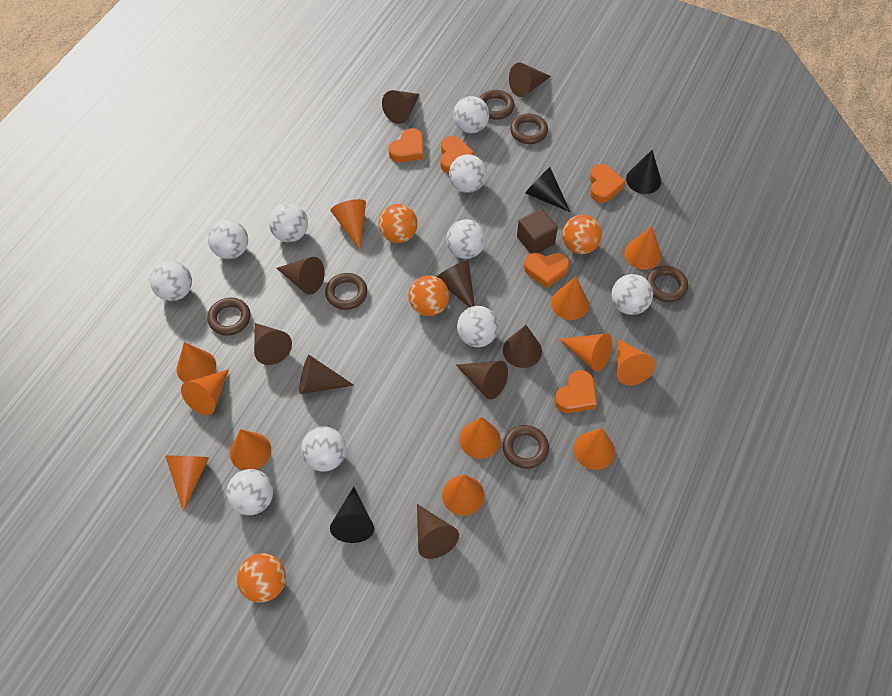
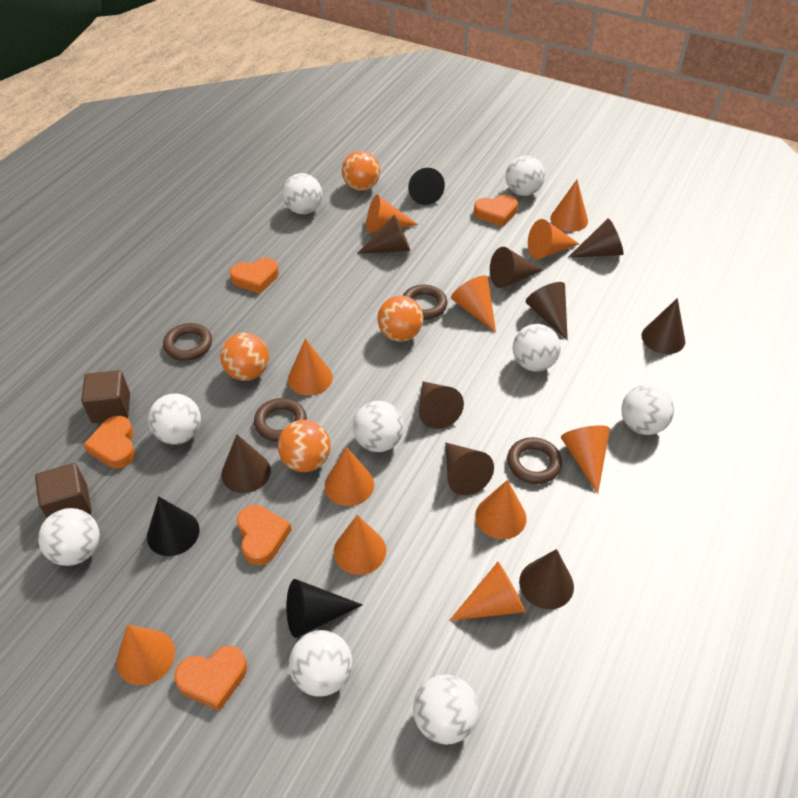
brown cube: [517,209,558,254] = 1 -> [35,463,92,518] [81,370,130,423] = 2
brown ring: [207,298,251,336] [325,273,367,310] [479,90,515,120] [503,425,549,469] [510,114,548,144] [646,266,688,302] = 6 -> [163,323,212,361] [254,398,307,442] [403,285,447,320] [507,437,562,484] = 4
orange cone: [165,455,209,512] [177,342,216,383] [181,369,229,415] [230,429,271,470] [331,199,366,250] [442,475,485,516] [459,417,501,459] [551,277,589,320] [559,333,612,372] [574,428,615,470] [617,339,655,386] [625,226,662,270] = 12 -> [116,625,175,685] [288,338,333,396] [325,447,374,506] [334,515,386,575] [366,195,418,233] [449,562,526,621] [451,275,496,333] [475,480,527,540] [528,219,579,259] [550,180,588,232] [561,425,610,494] = 11
white ball: [150,261,192,301] [208,220,248,259] [226,469,273,515] [269,203,308,242] [301,427,346,472] [446,219,486,259] [449,154,487,193] [453,96,489,133] [457,306,499,347] [611,274,653,315] = 10 -> [38,508,100,566] [148,393,201,445] [282,173,322,214] [289,630,352,697] [353,401,404,452] [413,674,479,745] [506,156,545,196] [513,324,561,371] [621,384,674,435] = 9

